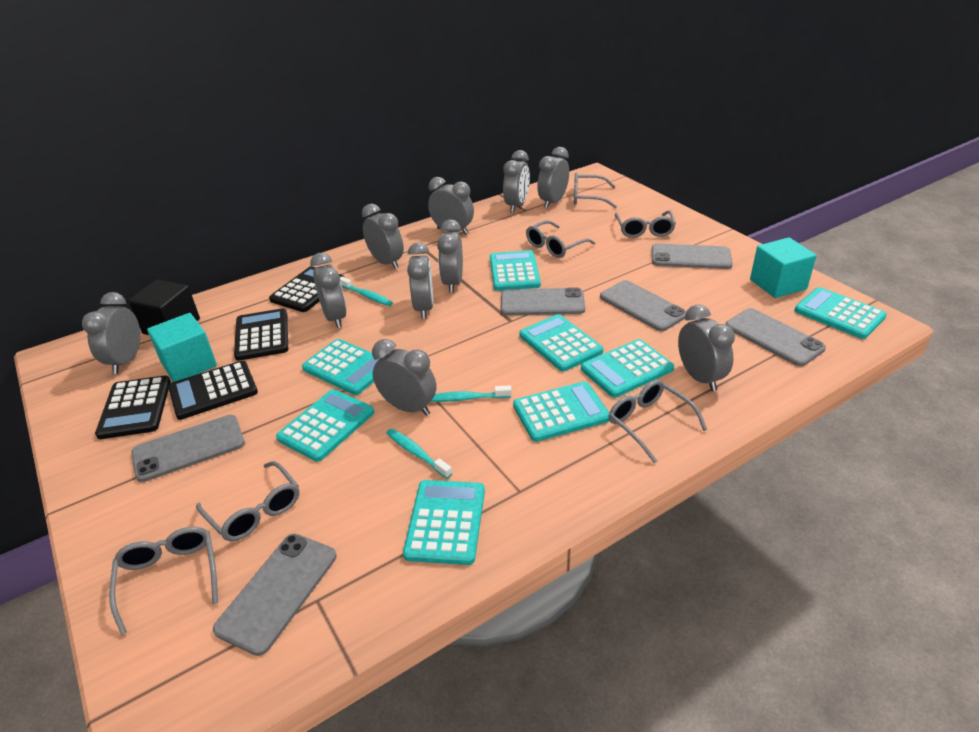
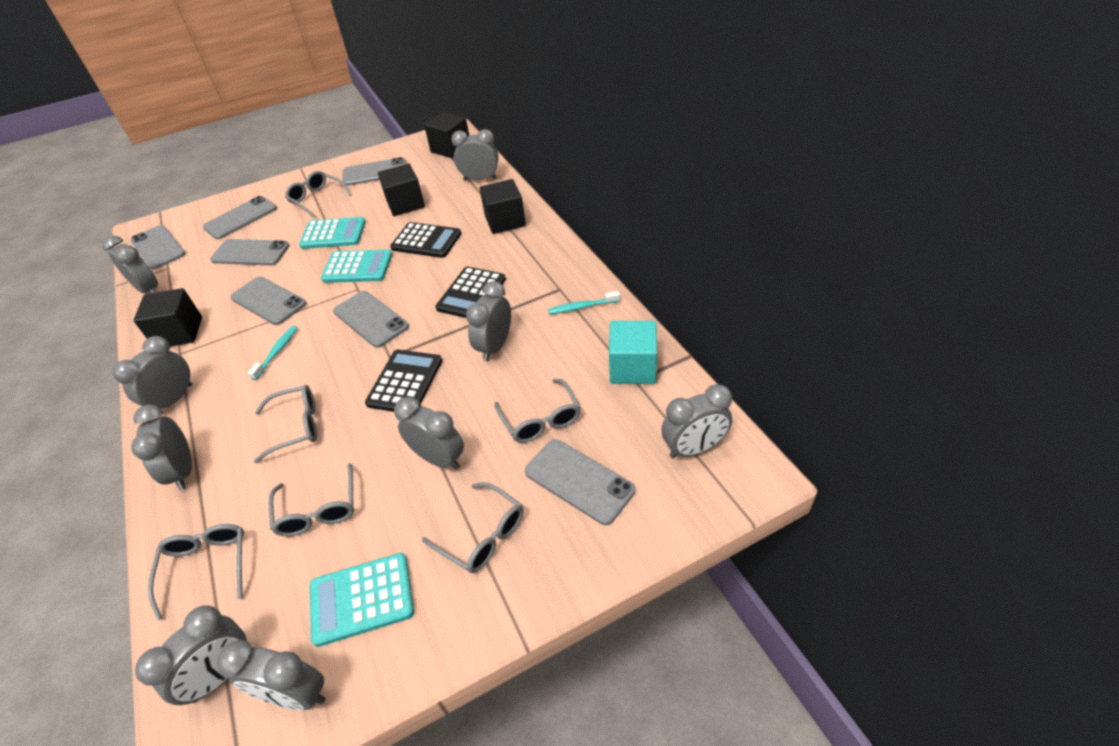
black calculator: [95,376,171,439] [168,361,258,420] [234,309,288,361] [269,266,344,312] = 4 -> [365,350,442,412] [390,222,462,258] [436,267,506,318] = 3
black cube: [129,280,200,335] = 1 -> [133,288,202,347] [378,164,425,216] [424,112,469,158] [480,179,526,234] = 4
grey clock: [82,292,140,374] [310,253,347,328] [362,204,404,269] [372,339,436,416] [407,243,434,319] [428,177,474,235] [437,219,463,293] [503,150,530,213] [537,147,569,208] [678,305,735,391] = 10 -> [102,235,158,293] [113,336,192,409] [131,404,192,490] [135,605,247,705] [217,640,325,710] [394,397,464,470] [451,129,499,181] [466,281,511,361] [661,384,732,458] = 9
grey phone: [131,415,245,482] [213,534,337,656] [501,287,585,315] [600,280,687,331] [652,244,733,269] [725,308,826,366] = 6 -> [131,225,186,269] [203,196,277,239] [210,239,290,266] [231,277,306,325] [333,291,409,348] [342,157,406,186] [525,439,636,525] = 7
turquoise calculator: [276,389,374,462] [302,339,379,395] [403,480,485,565] [490,250,541,291] [513,381,609,442] [519,314,603,371] [581,339,674,398] [794,287,887,339] = 8 -> [299,217,366,249] [310,553,414,647] [321,249,392,283] = 3
turquoise cube: [147,313,217,382] [750,237,816,298] = 2 -> [609,321,657,384] = 1
turquoise toothbrush: [340,277,393,306] [386,428,452,479] [430,385,512,402] = 3 -> [248,326,298,380] [548,291,620,314] = 2

